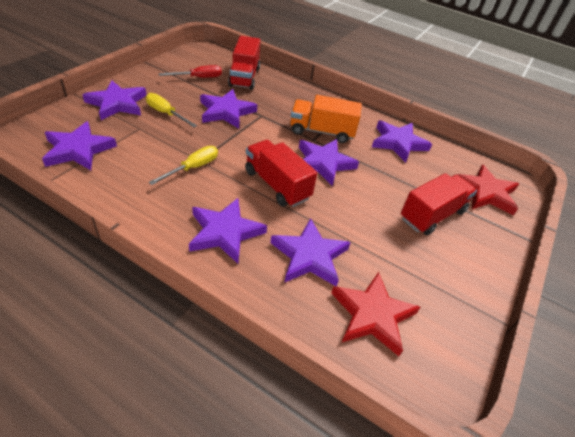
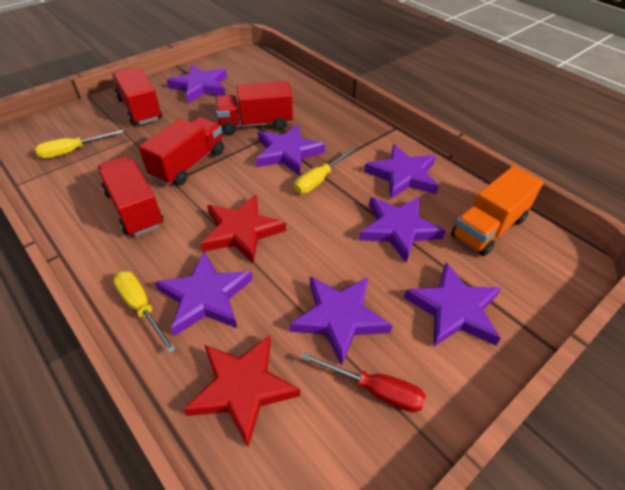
red truck: [228,36,261,90] [245,140,317,207] [401,173,477,235] = 3 -> [97,156,163,236] [112,67,162,125] [139,117,224,186] [215,81,293,135] = 4
yellow screwdriver: [146,93,197,127] [149,146,218,185] = 2 -> [35,130,124,159] [113,271,176,354] [294,148,355,194] = 3

